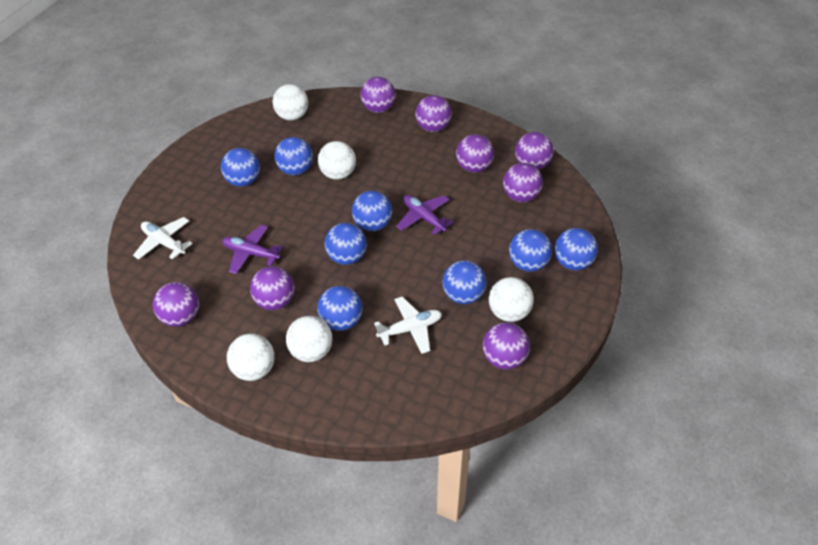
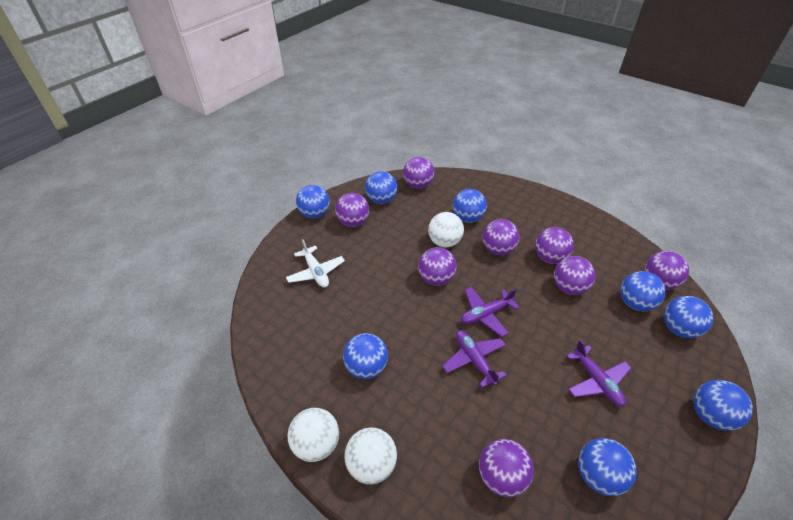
purple plane: [222,225,283,274] [396,195,454,235] = 2 -> [442,330,507,388] [461,287,520,337] [566,339,631,407] = 3
white ball: [227,333,274,381] [273,84,308,121] [286,316,332,362] [318,141,356,180] [489,277,534,322] = 5 -> [287,408,339,462] [344,428,397,484] [428,212,464,247] = 3
white plane: [133,217,193,260] [374,297,442,354] = 2 -> [286,239,345,288] = 1

